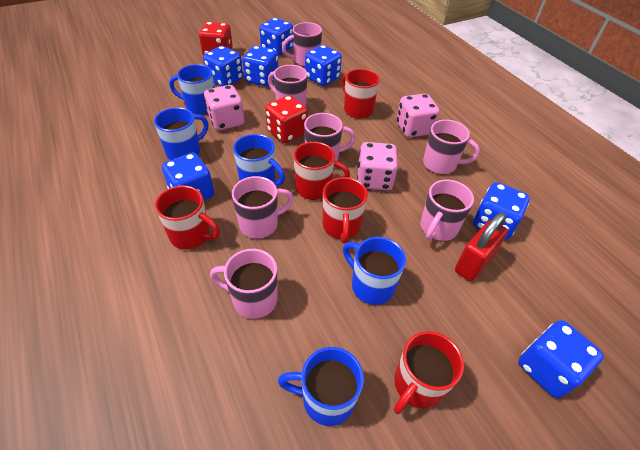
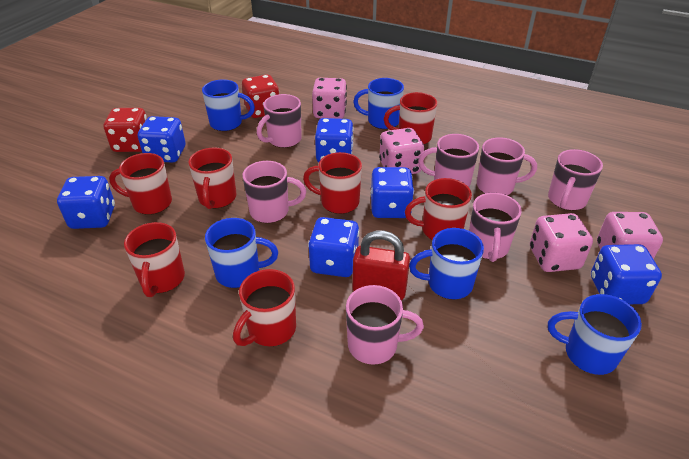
blue dice: [162,153,214,200] [203,46,243,86] [242,46,278,86] [259,18,293,56] [305,45,342,86] [473,182,530,240] [518,320,604,398] = 7 -> [57,176,115,229] [138,116,186,163] [308,217,359,277] [315,118,354,162] [370,167,414,218] [591,244,662,304] = 6
pink dice: [204,85,245,130] [357,142,398,190] [396,94,440,138] = 3 -> [312,78,347,119] [379,128,424,174] [530,213,593,272] [597,212,663,259] = 4
red mug: [155,185,220,249] [294,142,350,200] [323,177,368,244] [342,69,380,119] [394,331,464,414] = 5 -> [109,153,172,215] [124,222,185,297] [188,148,236,209] [233,269,296,346] [303,152,362,214] [384,92,437,144] [405,178,472,240] = 7

